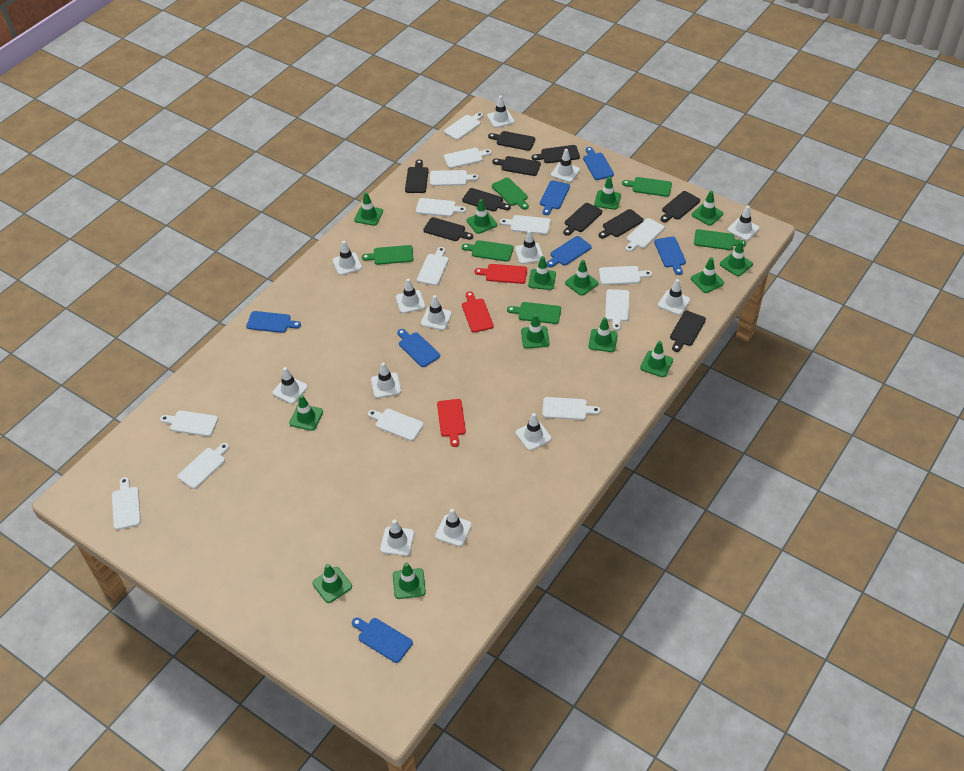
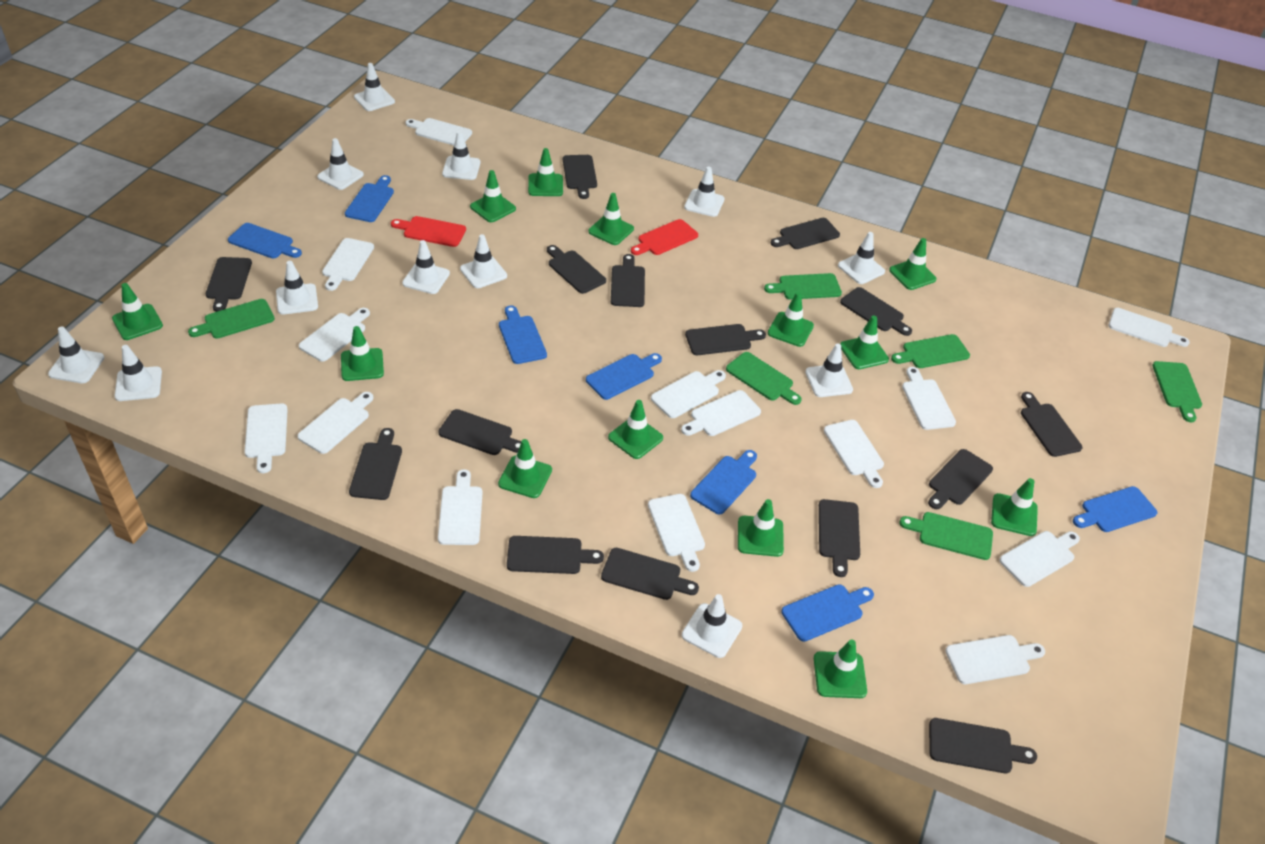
black cutting board: [405,159,429,193] [423,217,473,241] [462,188,511,211] [488,131,535,151] [492,156,541,176] [532,145,580,163] [563,203,602,236] [599,209,643,238] [661,191,700,222] [670,311,706,352] = 10 -> [206,257,252,312] [349,428,402,500] [438,409,521,455] [507,536,604,574] [547,245,606,294] [563,155,597,199] [601,548,699,600] [611,254,645,307] [685,324,766,355] [770,218,840,249] [819,499,860,577] [840,287,912,336] [928,449,993,509] [929,718,1037,773] [1021,392,1082,457] = 15
green traffic cone: [289,395,323,431] [312,564,352,603] [354,192,383,226] [393,562,426,599] [467,199,497,234] [521,314,549,348] [528,256,556,290] [565,260,598,296] [589,317,618,352] [594,176,621,210] [640,341,673,377] [691,257,724,293] [692,191,723,226] [720,241,753,276] = 14 -> [112,283,163,340] [341,326,384,381] [470,170,516,222] [498,439,552,498] [528,148,563,196] [588,193,634,245] [608,400,663,459] [738,499,784,557] [768,292,814,347] [814,640,867,698] [840,315,889,369] [889,238,937,290] [991,478,1038,536] = 13
red cutting board: [437,399,466,447] [462,291,494,333] [475,264,527,284] = 3 -> [391,216,466,247] [631,219,698,255] = 2
white traffic cone: [272,367,308,404] [333,241,362,275] [371,363,401,398] [380,520,414,556] [396,278,425,313] [421,295,452,330] [435,509,472,547] [487,95,514,128] [515,230,543,264] [516,413,552,451] [551,149,580,182] [658,279,690,315] [727,205,759,241] = 13 -> [48,326,104,383] [114,345,162,401] [276,261,318,315] [317,138,364,190] [354,63,395,111] [402,240,450,294] [442,131,481,180] [460,234,507,288] [682,594,742,658] [684,166,725,217] [805,344,853,397] [838,232,885,284] = 12

